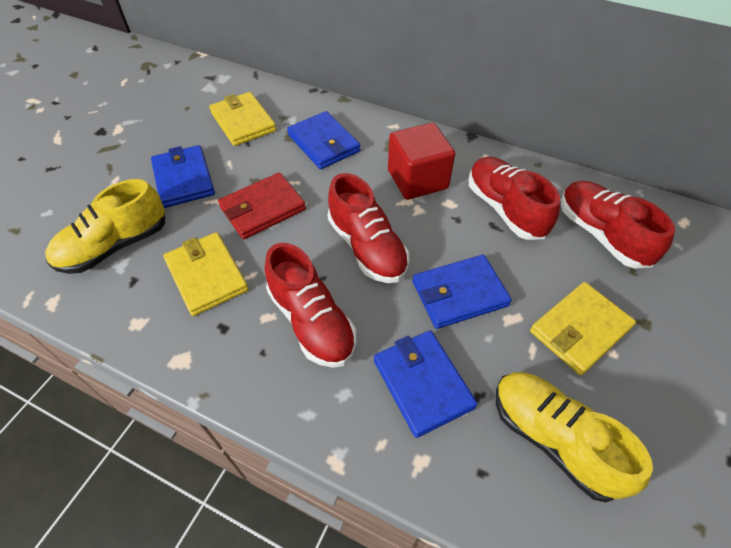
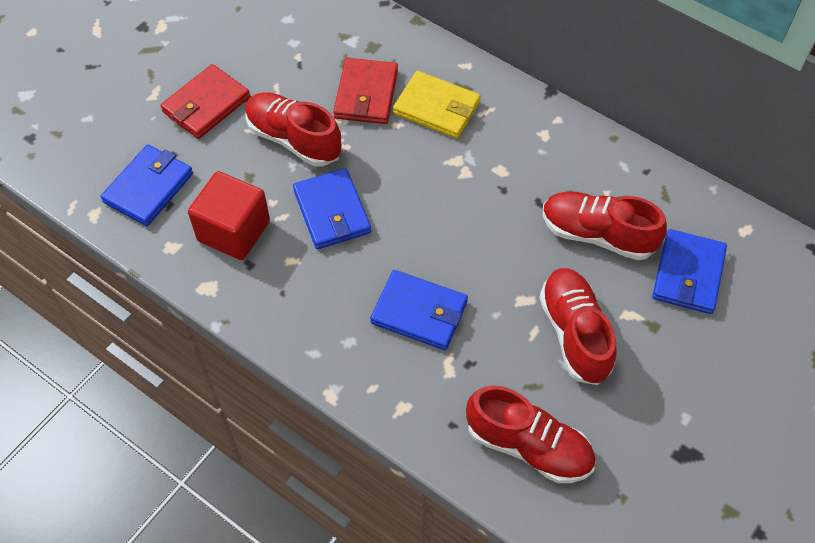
red wallet: [218,172,306,239] = 1 -> [160,64,250,139] [333,58,398,124] = 2
yellow shoe: [45,179,165,274] [496,372,653,502] = 2 -> none = 0
yellow wallet: [163,232,249,316] [209,92,276,146] [530,282,636,375] = 3 -> [393,71,481,139] = 1

